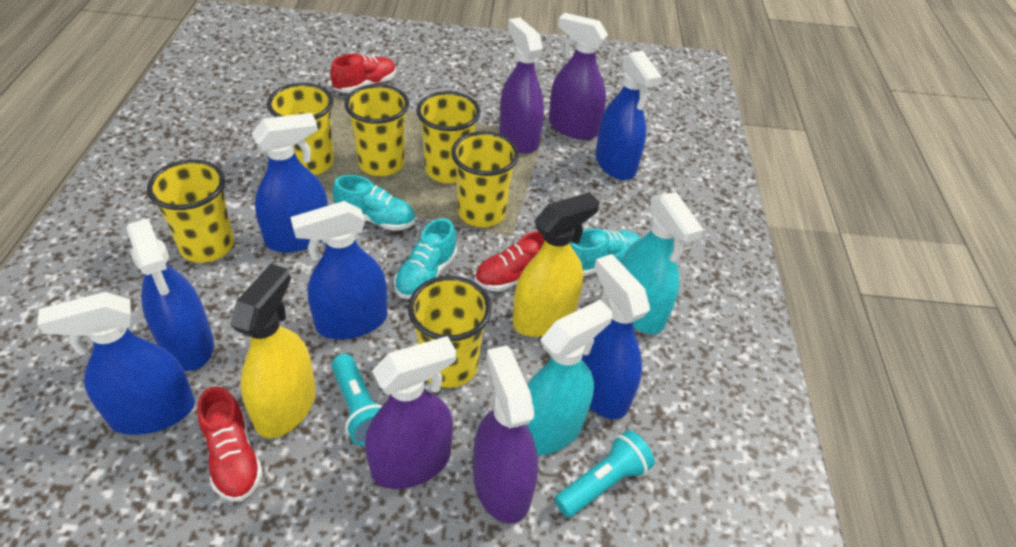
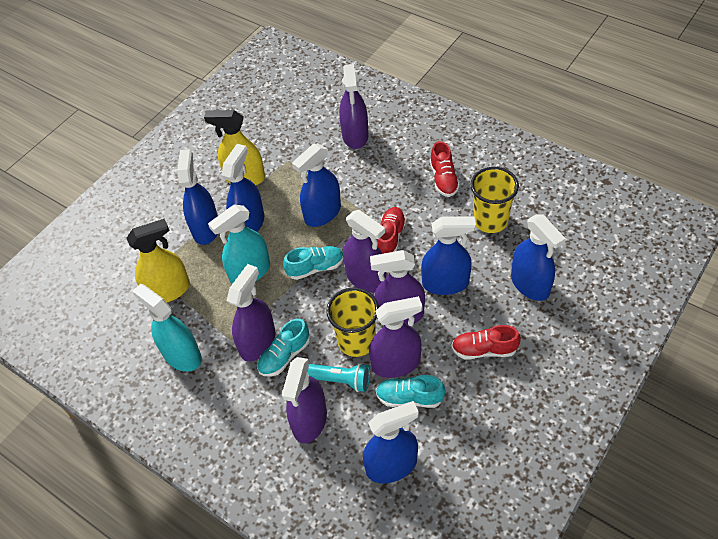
purple spray bottle: [365,336,456,489] [473,346,538,524] [499,17,544,154] [549,13,608,140] = 4 -> [227,264,275,362] [282,357,327,443] [339,64,368,149] [343,210,387,293] [369,296,422,378] [370,250,425,325] = 6
turquoise flashlight: [331,354,383,445] [554,430,655,517] = 2 -> [307,363,370,392] = 1
yellow cup: [147,160,234,263] [267,83,334,175] [344,84,409,176] [408,276,492,388] [416,91,481,183] [451,131,519,227] = 6 -> [326,288,379,357] [470,167,519,233] = 2

